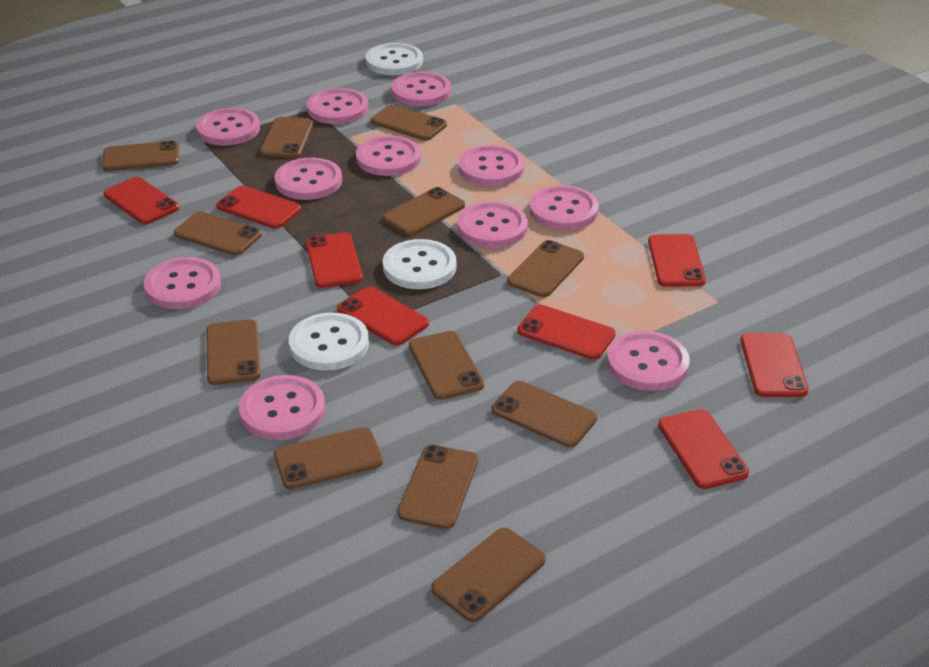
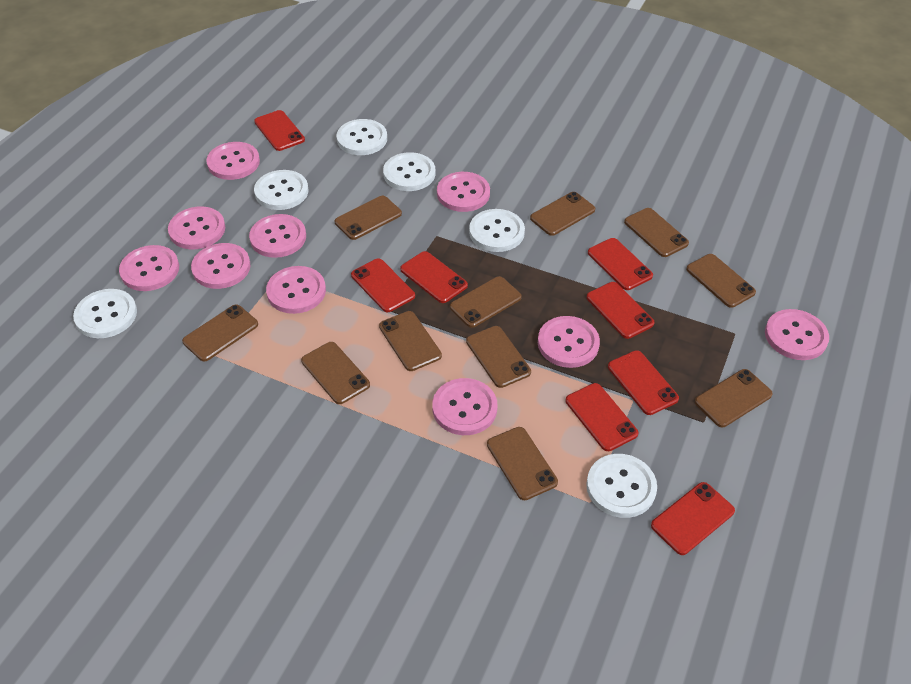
brown phone: [102,141,179,171] [174,211,262,256] [206,319,261,385] [260,117,314,158] [274,427,383,489] [371,104,447,141] [383,187,465,236] [397,445,478,529] [409,331,484,400] [431,528,546,622] [491,381,597,447] [507,240,584,297] = 12 -> [182,304,258,362] [301,342,370,404] [335,196,402,240] [379,311,442,371] [450,276,522,328] [466,326,531,388] [487,427,558,500] [530,192,595,236] [624,208,689,257] [686,254,756,308] [695,369,773,427] = 11
pink button: [144,257,221,309] [196,108,260,146] [239,375,325,440] [275,158,342,200] [307,88,368,124] [356,136,421,176] [391,72,451,106] [457,201,528,248] [458,145,524,186] [529,185,599,230] [607,331,690,391] = 11 -> [119,245,179,291] [168,206,225,249] [191,243,251,289] [206,142,260,180] [249,214,306,258] [266,266,326,314] [432,378,498,435] [437,172,490,212] [538,316,600,368] [765,309,829,360] = 10
white button: [289,312,369,371] [366,43,423,75] [383,239,456,289] = 3 -> [73,289,137,338] [254,170,309,210] [336,119,387,155] [383,152,436,191] [469,209,525,252] [586,454,657,518] = 6

